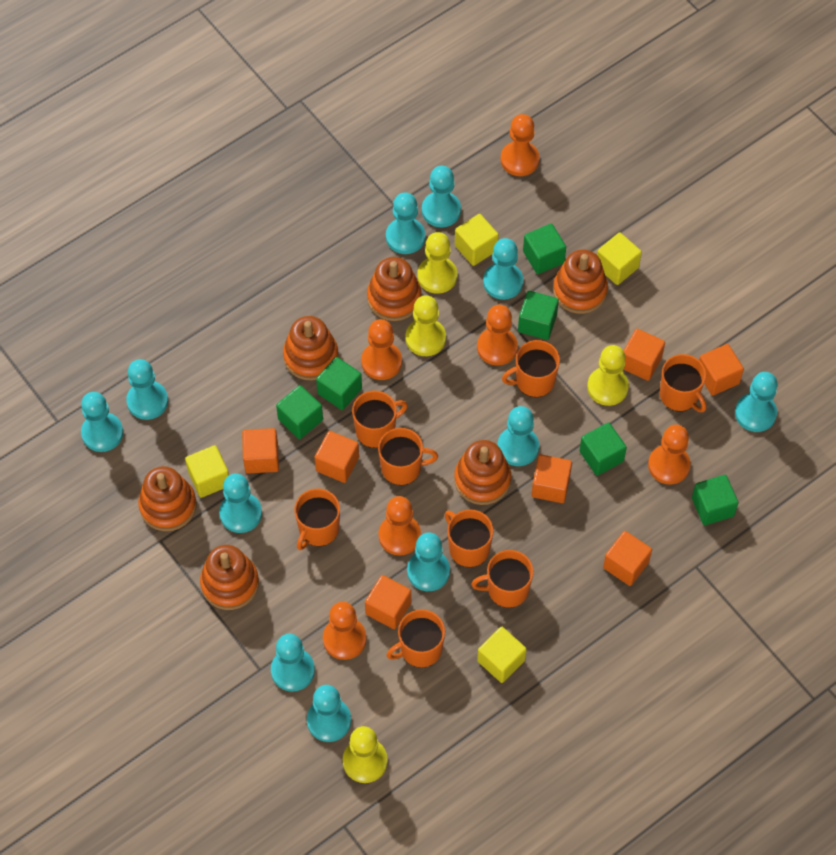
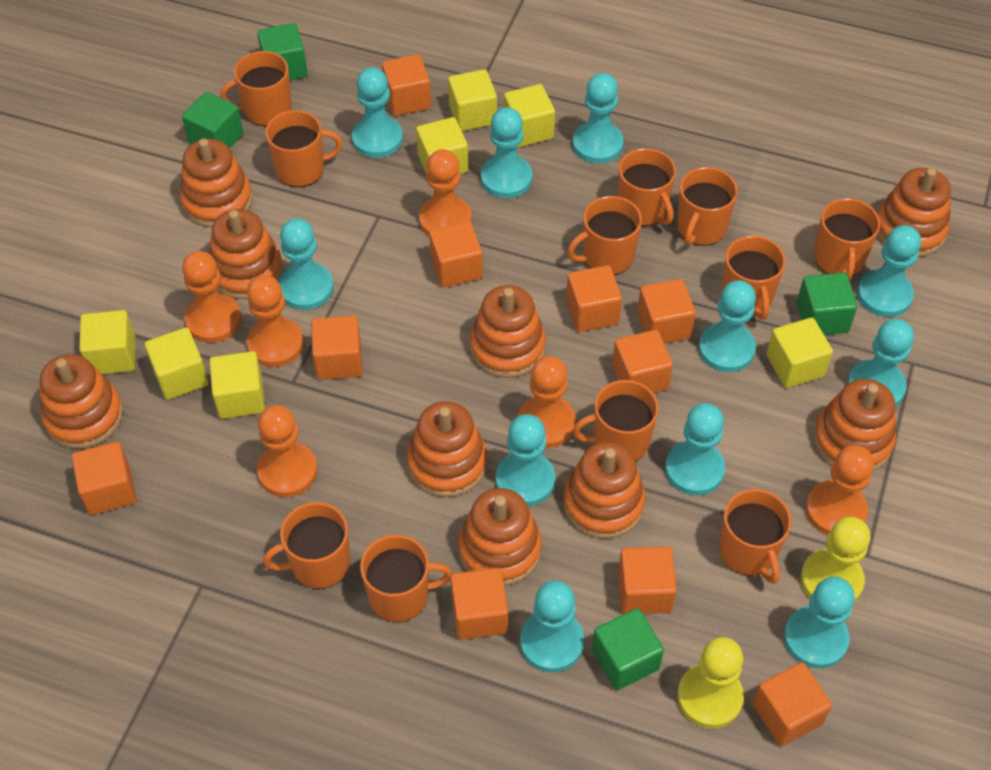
green cube: [276,385,323,439] [316,357,362,410] [518,291,559,340] [523,224,566,274] [579,422,627,476] [692,475,739,525] = 6 -> [182,92,243,149] [257,23,308,80] [592,608,664,690] [797,273,857,335] = 4
orange cube: [242,428,279,474] [315,431,359,483] [365,575,411,629] [531,454,572,503] [603,531,652,586] [624,329,665,381] [699,344,744,396] = 7 -> [72,442,136,515] [311,315,362,380] [382,54,431,116] [429,221,483,288] [450,568,508,640] [566,265,622,332] [612,330,673,393] [618,547,677,614] [637,279,696,343] [753,662,832,746] = 10
orange mug: [294,489,340,550] [352,391,408,448] [378,428,438,485] [386,609,445,668] [444,509,494,567] [471,550,534,608] [502,340,560,397] [660,354,706,412] = 8 -> [220,51,292,126] [263,502,350,589] [265,110,342,187] [360,535,453,622] [567,196,642,275] [573,380,659,461] [618,148,676,226] [677,167,738,246] [719,489,792,584] [721,236,786,320] [814,198,880,281] = 11
orange stacking toy: [138,466,196,531] [200,545,259,610] [283,316,339,380] [367,257,421,321] [454,440,511,505] [553,250,608,314] = 6 -> [40,354,123,449] [180,138,253,227] [209,209,283,299] [407,401,487,497] [458,488,542,586] [470,285,546,378] [563,442,646,539] [813,379,896,471] [877,168,951,257] = 9
yellow cube: [185,445,229,498] [455,214,499,266] [477,627,527,683] [597,232,642,285] = 4 -> [79,310,135,374] [145,327,209,400] [209,351,265,419] [416,117,468,174] [448,69,497,131] [504,84,555,147] [766,318,833,388] = 7
yellow pawn: [343,726,388,783] [406,295,446,356] [417,232,457,294] [587,345,629,406] = 4 -> [677,637,744,729] [800,517,870,602] = 2

